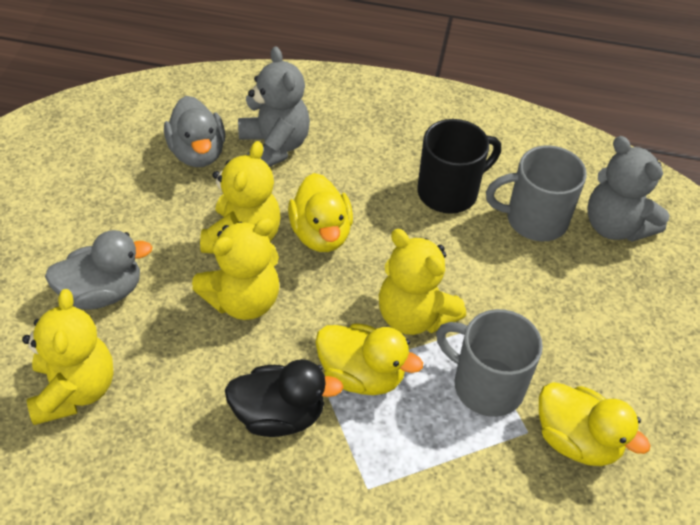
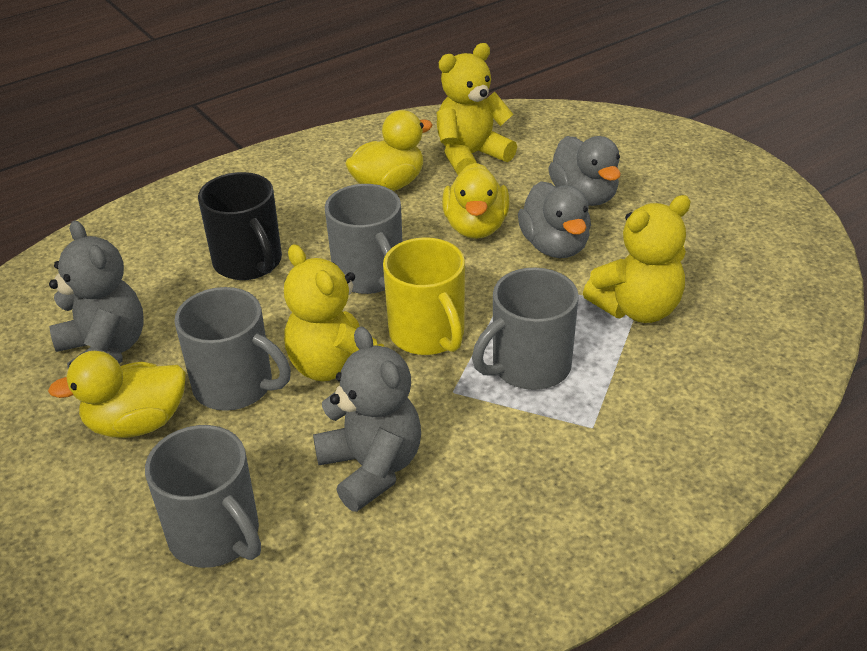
black duck: [225,359,343,437] = 1 -> none = 0
grey mug: [436,309,543,417] [486,145,587,241] = 2 -> [145,425,261,568] [174,287,291,411] [325,184,402,294] [472,267,579,390] = 4
yellow mug: none = 0 -> [383,237,465,355] = 1
yellow teddy bear: [22,289,114,425] [192,218,279,320] [200,141,281,254] [379,229,466,335] = 4 -> [284,244,384,381] [436,43,517,175] [583,195,691,323] = 3

